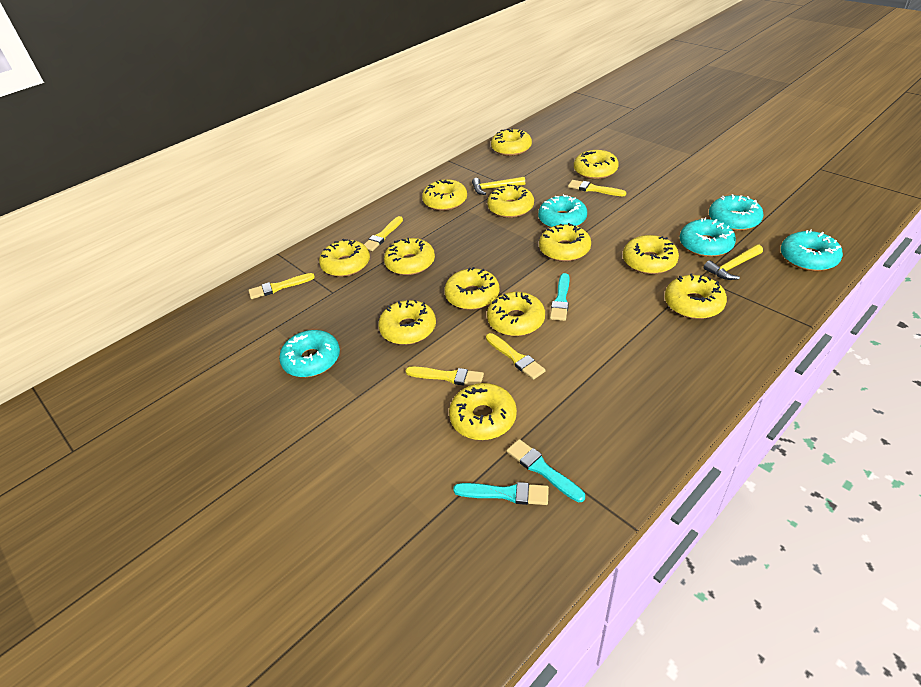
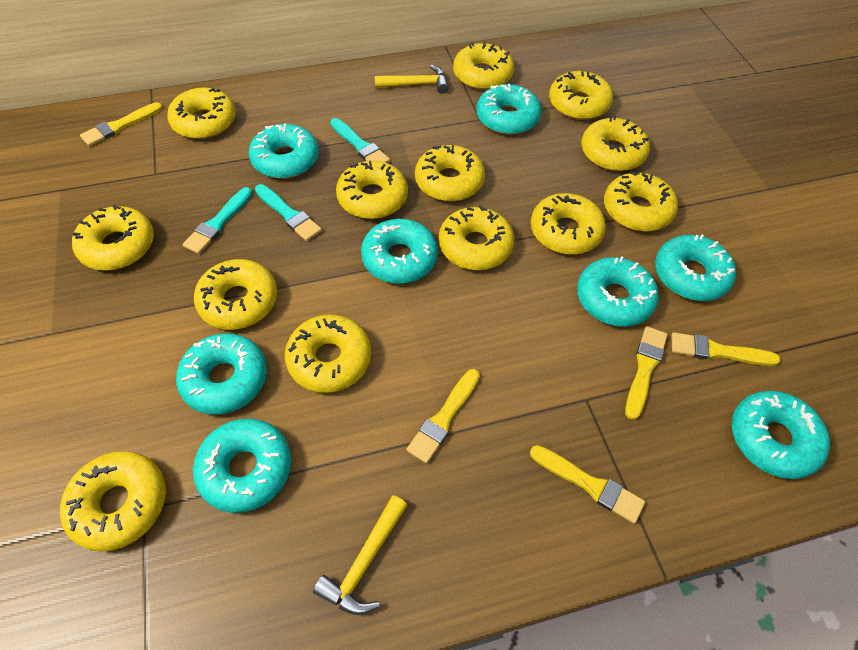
turquoise donut: [279,330,340,377] [538,194,587,228] [680,218,736,257] [709,194,763,231] [781,229,843,271] = 5 -> [176,333,267,415] [193,419,291,513] [249,124,319,179] [361,219,438,284] [476,84,541,135] [577,256,659,327] [655,234,736,301] [732,391,830,479] = 8

